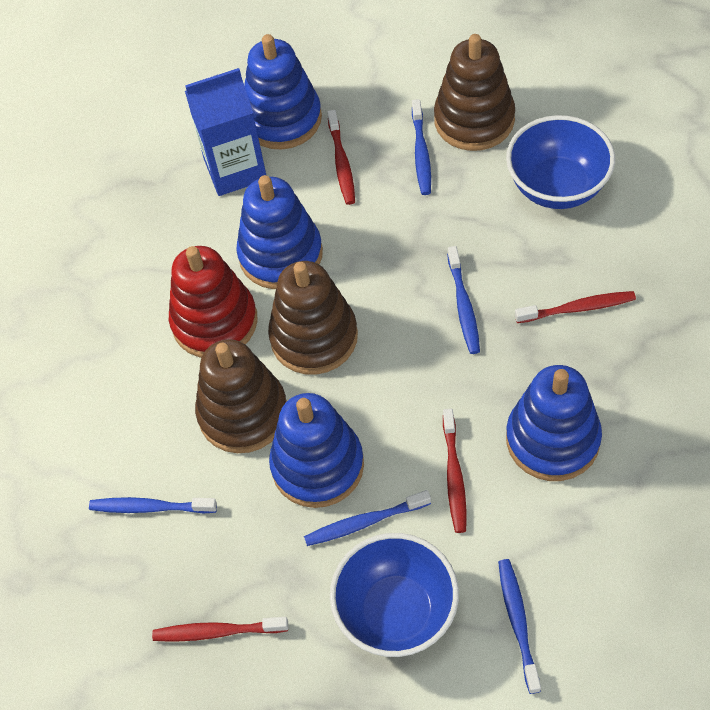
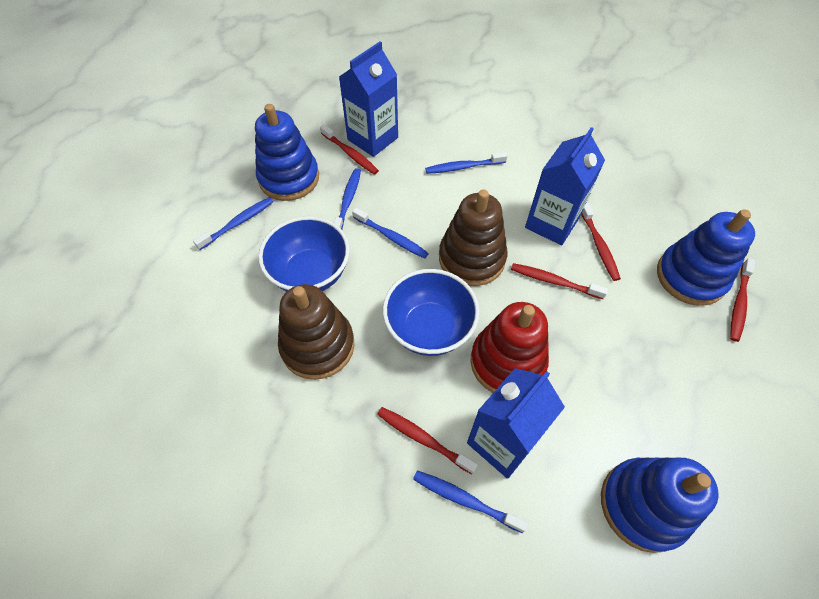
blue carton: [185,68,266,196] = 1 -> [339,41,398,157] [467,368,565,479] [525,127,605,245] = 3
blue stacking toy: [236,175,323,289] [244,34,322,149] [269,393,364,508] [506,365,602,481] = 4 -> [255,104,319,201] [601,458,719,553] [657,209,755,306] = 3
brown stacking toy: [195,339,287,453] [268,261,358,375] [434,34,515,151] = 3 -> [278,284,355,380] [439,189,507,286] = 2
red toothbrush: [152,617,288,642] [327,110,355,205] [443,408,467,533] [515,291,636,323] = 4 -> [320,124,379,175] [377,407,478,474] [511,263,608,299] [581,202,621,281] [730,258,755,342] = 5

